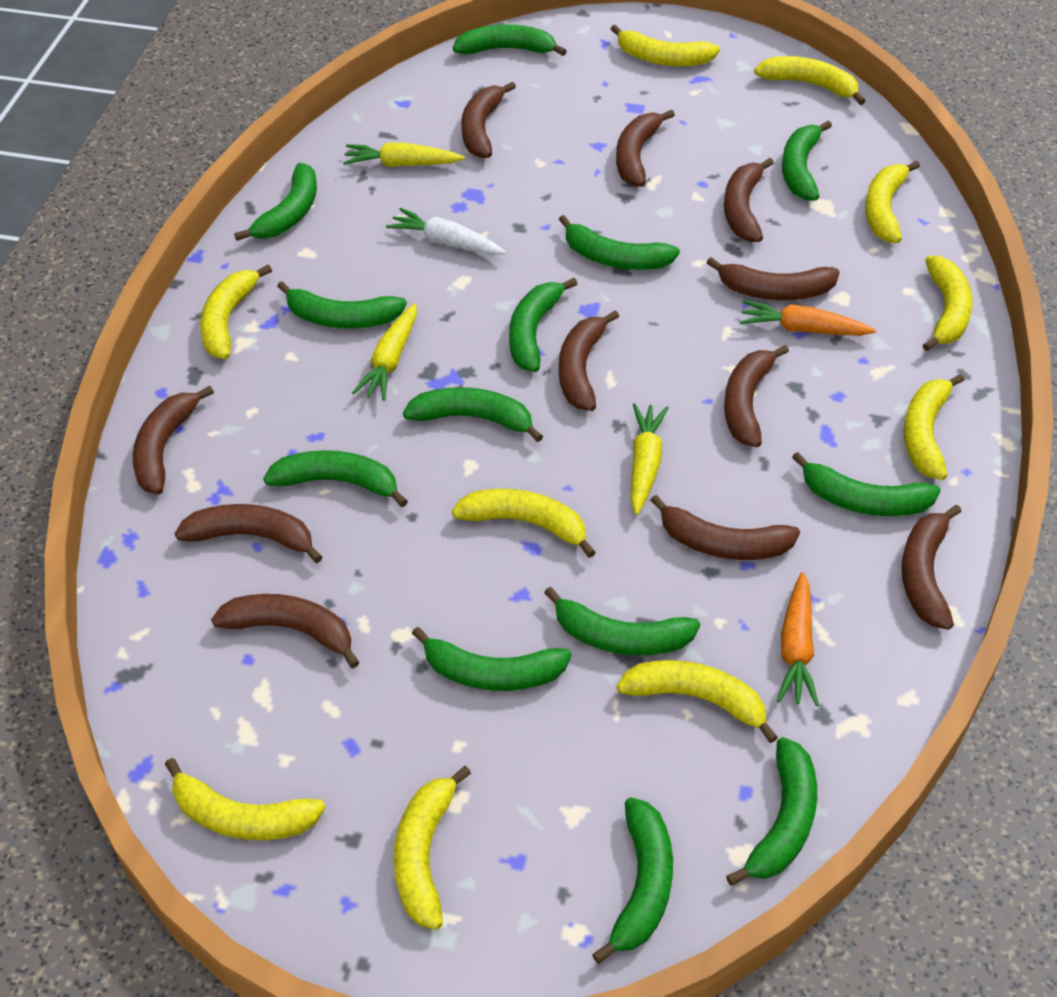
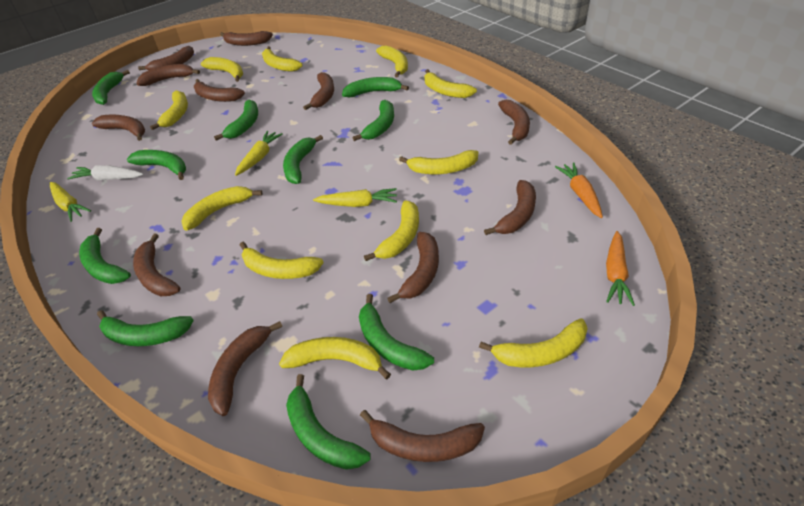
brown banana: [133,386,214,494] [175,504,322,563] [211,594,360,668] [461,82,516,158] [559,310,619,411] [616,109,675,187] [650,495,800,560] [707,257,840,300] [724,158,774,242] [724,345,789,447] [901,505,962,630] = 11 -> [92,114,145,141] [133,234,181,296] [136,64,200,86] [138,46,194,70] [194,79,245,102] [208,321,282,416] [220,31,273,46] [303,72,334,110] [360,410,485,462] [387,232,439,303] [484,180,536,235] [498,100,530,145] = 12
green banana: [234,163,317,241] [263,450,408,507] [277,281,407,329] [403,387,543,442] [412,627,572,691] [453,24,567,56] [509,278,577,372] [544,587,700,656] [559,215,680,270] [592,797,673,964] [726,737,817,886] [782,121,832,201] [792,452,941,516] = 13 -> [79,228,131,284] [92,70,130,105] [97,310,194,346] [127,150,186,180] [214,100,258,141] [283,135,323,184] [286,374,371,470] [342,77,409,97] [353,100,394,141] [359,294,434,370] = 10
yellow banana: [165,758,326,840] [200,264,272,359] [394,766,471,930] [452,489,596,558] [611,25,720,66] [616,660,778,743] [754,56,865,105] [865,160,920,243] [904,374,964,480] [923,256,973,351] = 10 -> [150,90,188,130] [181,186,263,231] [201,57,243,82] [240,242,324,279] [262,46,302,72] [279,337,391,379] [364,200,419,261] [376,45,408,78] [399,150,478,174] [425,69,477,98] [479,318,588,367] = 11

